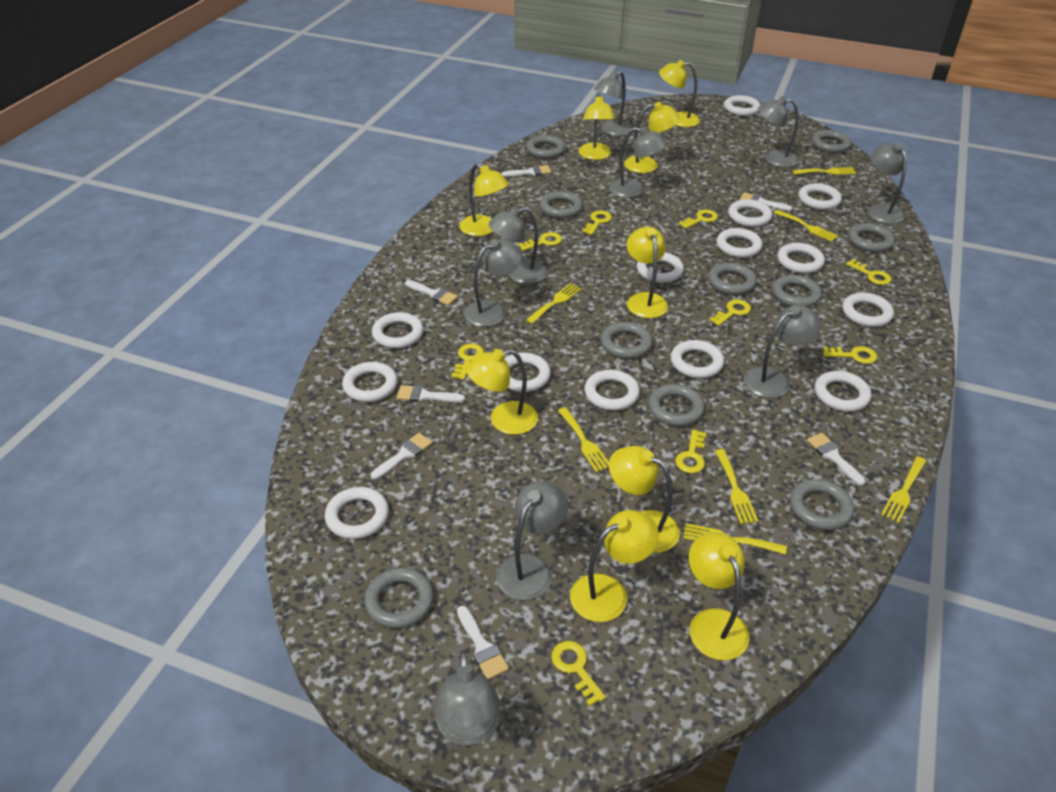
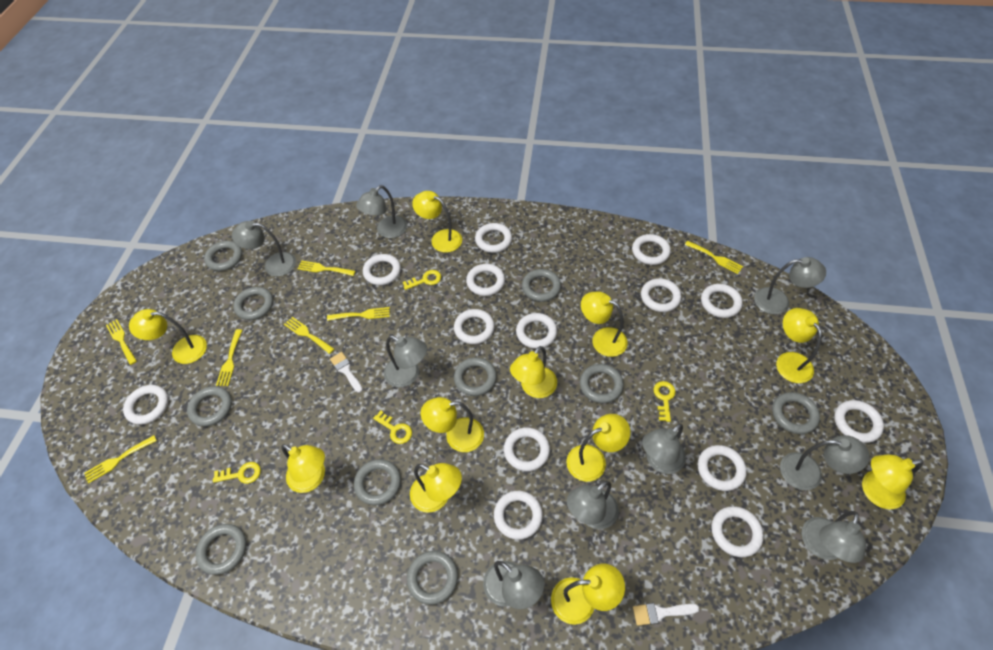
white brush: [371,433,432,480] [397,385,465,402] [405,280,458,306] [457,606,509,680] [501,165,551,177] [740,192,792,211] [807,433,866,486] = 7 -> [330,352,363,393] [633,603,699,626] = 2
yellow key: [451,344,484,380] [518,232,562,251] [551,641,606,706] [582,211,612,235] [675,430,706,473] [679,210,718,229] [709,299,751,326] [823,346,877,364] [846,259,891,285] = 9 -> [213,462,261,484] [373,411,412,444] [403,270,441,290] [654,381,676,422] = 4
yellow lamp: [459,163,509,236] [466,349,538,435] [570,510,659,622] [578,93,615,160] [609,446,680,553] [624,102,680,173] [626,227,668,318] [659,60,700,127] [689,532,749,660] = 9 -> [129,309,207,364] [281,444,325,493] [410,463,462,513] [412,191,462,253] [421,397,484,452] [510,346,557,398] [551,564,625,625] [566,414,630,482] [581,292,628,357] [776,308,822,383] [862,454,923,510] = 11

